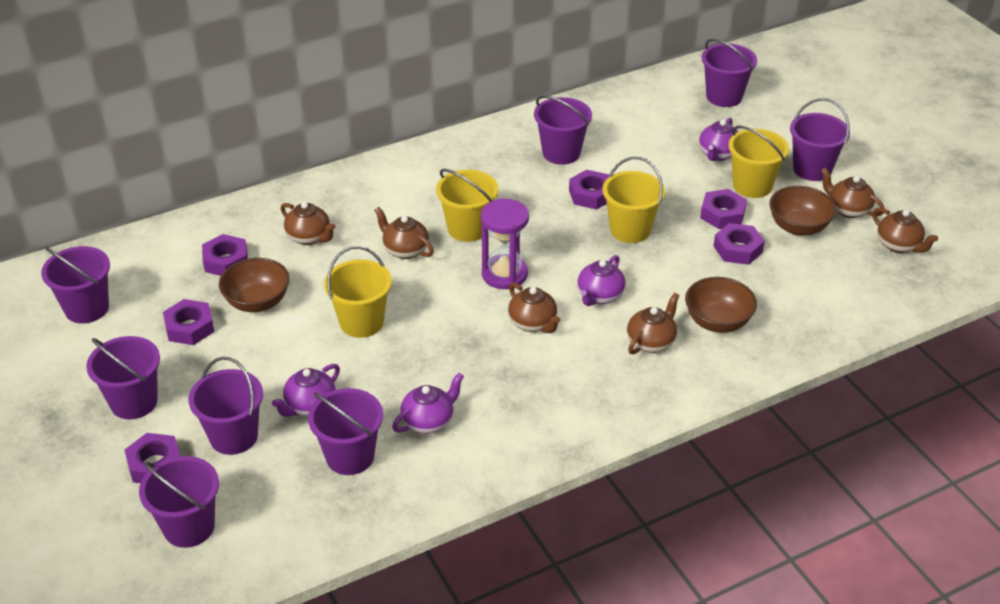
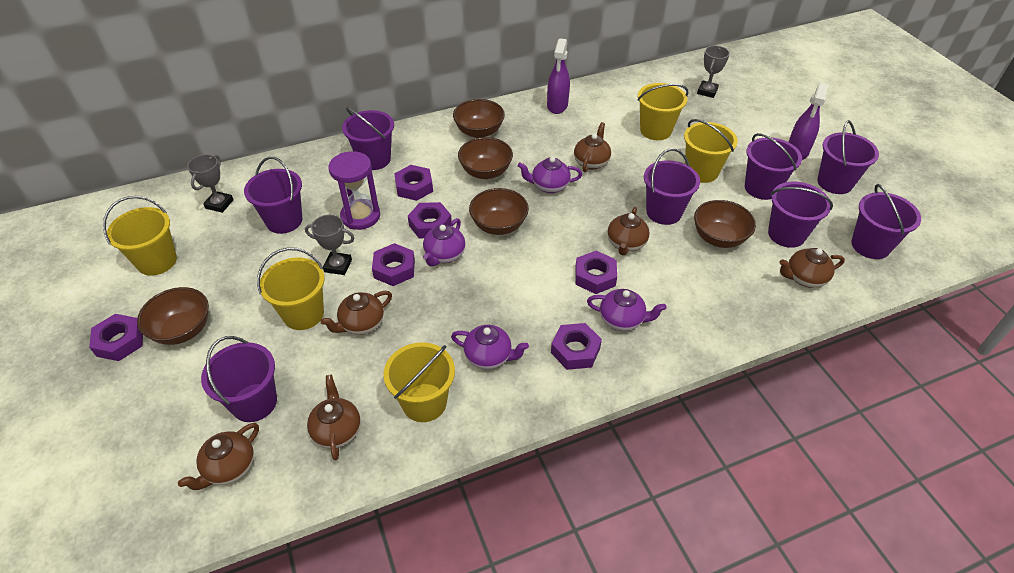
brown bowl: [219,258,290,312] [685,277,757,333] [769,186,836,236] = 3 -> [137,287,209,345] [453,99,505,138] [458,137,513,179] [469,188,529,235] [694,200,756,248] = 5
grey trophy: none = 0 -> [187,154,234,213] [305,215,354,275] [697,46,730,98] = 3
purple spray bottle: none = 0 -> [547,38,570,114] [789,83,829,160] = 2
yellow bucket: [324,246,392,338] [436,169,498,242] [603,157,665,243] [728,126,789,198] = 4 -> [103,196,177,276] [257,247,325,330] [383,342,455,422] [637,83,689,140] [684,119,738,183] = 5

